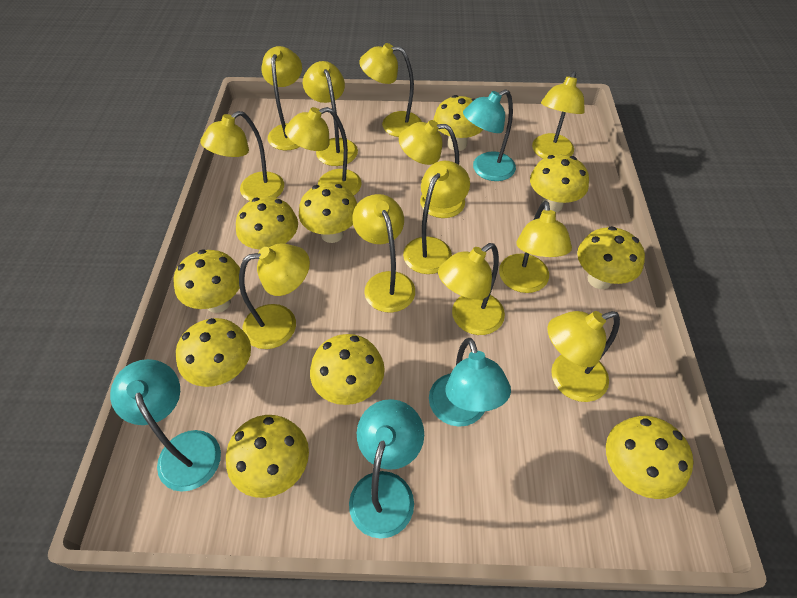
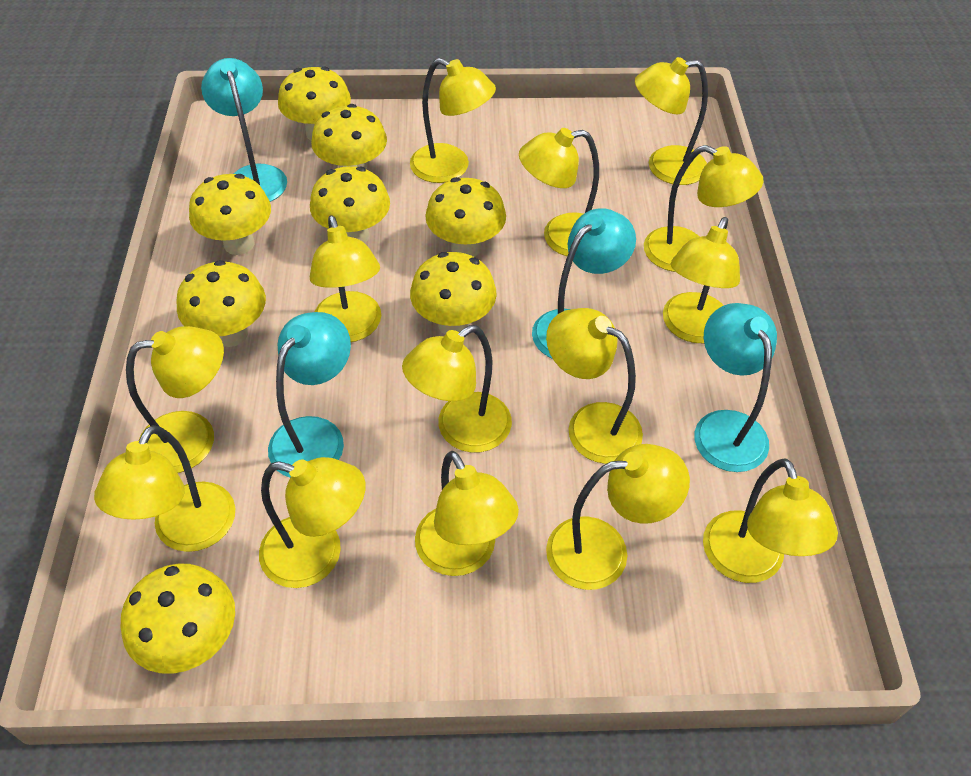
yellow lamp: [200,111,284,201] [239,244,310,349] [262,46,302,150] [285,107,362,195] [303,61,358,166] [352,194,415,313] [359,43,422,137] [399,120,465,218] [403,161,470,274] [438,243,505,335] [499,201,572,293] [532,71,585,159] [548,311,620,402] = 13 -> [94,425,235,552] [126,326,224,473] [259,457,366,588] [310,215,381,342] [402,325,512,453] [410,58,496,183] [415,451,519,576] [519,128,599,256] [546,308,643,464] [546,444,690,590] [635,57,708,185] [644,145,764,272] [663,217,740,343] [703,458,838,583] = 14
yellow mushroom: [173,249,240,313] [176,318,251,387] [226,415,309,498] [236,197,298,250] [299,183,357,243] [310,334,385,405] [433,95,483,151] [530,154,589,212] [577,226,645,289] [606,416,693,499] = 10 -> [121,564,235,674] [176,260,266,347] [189,174,271,255] [278,66,351,141] [310,166,390,243] [311,104,387,170] [410,252,497,334] [425,177,506,257] = 8

